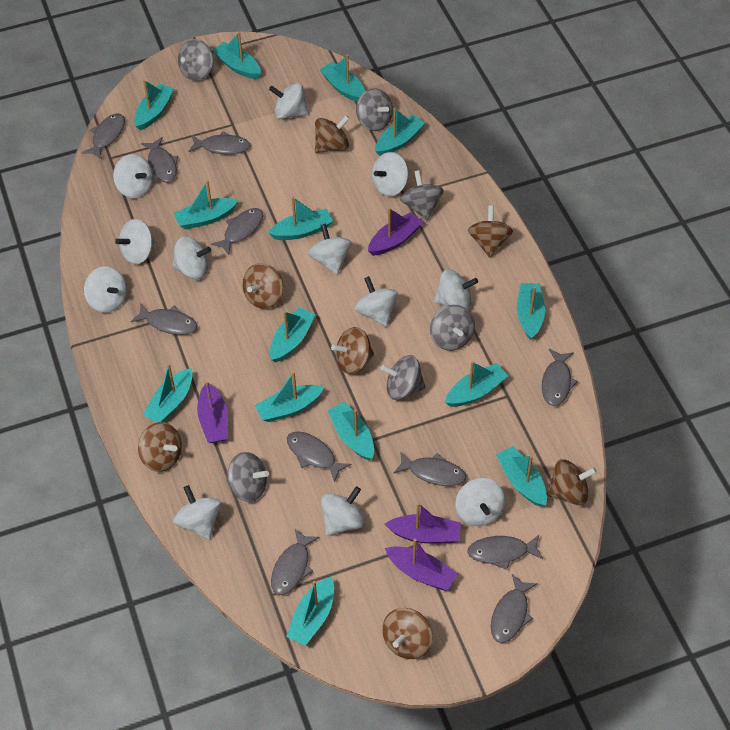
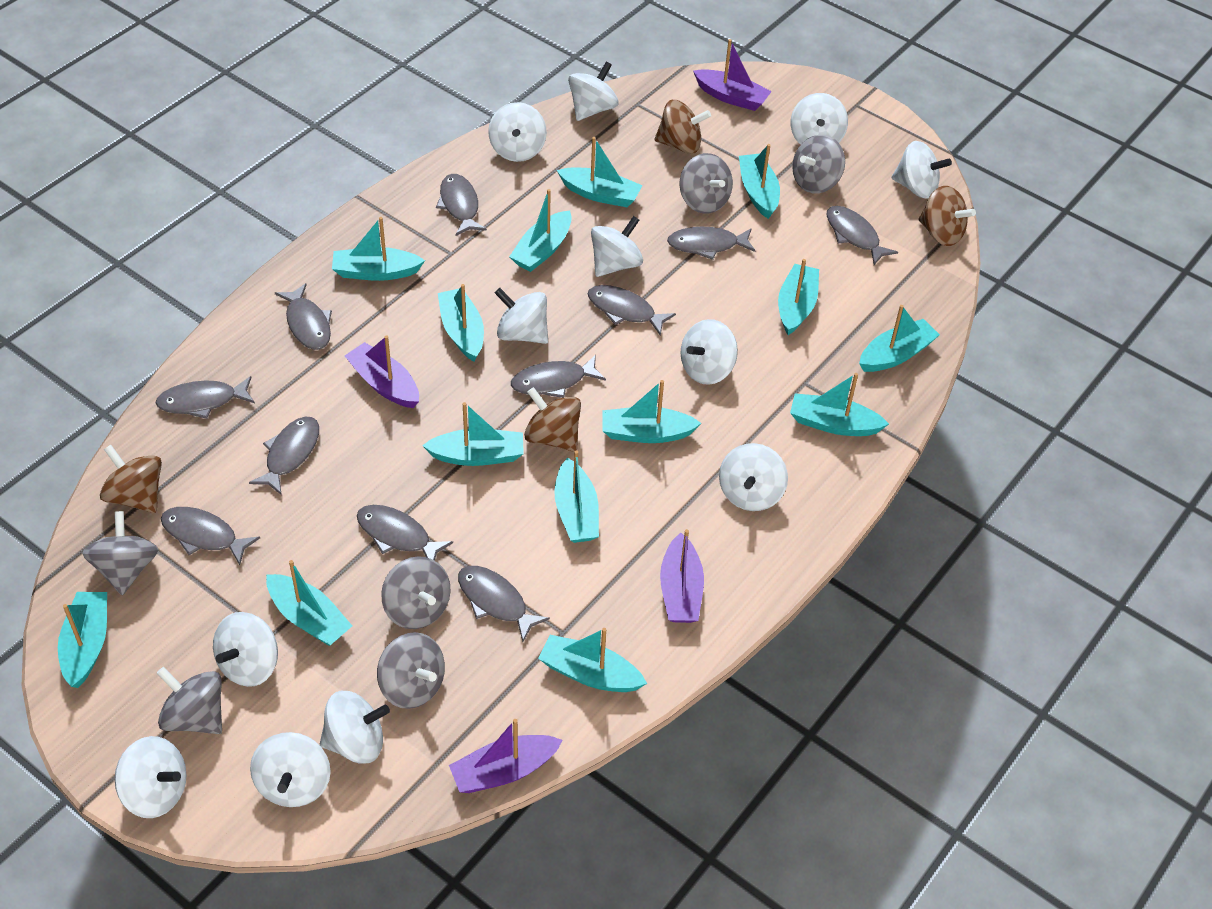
brown spinning top: [138,422,182,472] [243,263,283,309] [315,115,350,153] [331,327,374,374] [382,608,432,659] [468,206,513,258] [547,459,597,506] = 7 -> [100,445,162,513] [524,387,581,452] [655,100,711,154] [919,186,976,246] = 4

